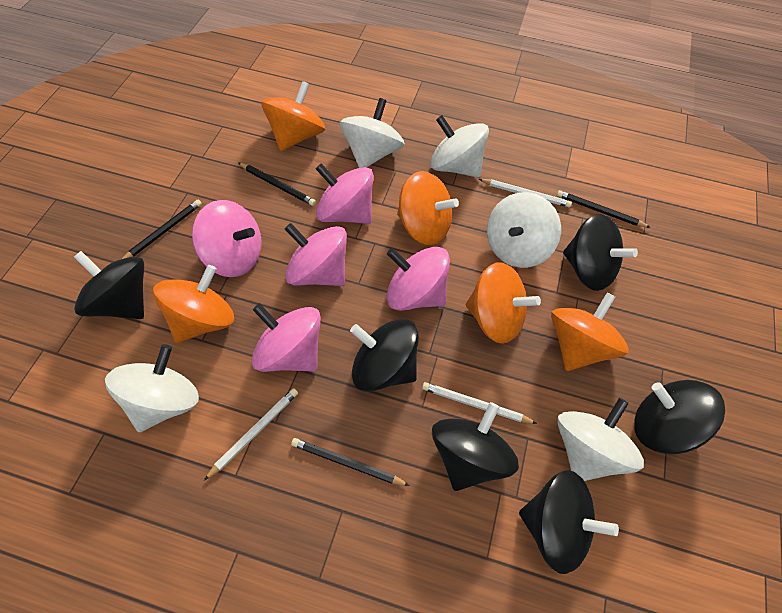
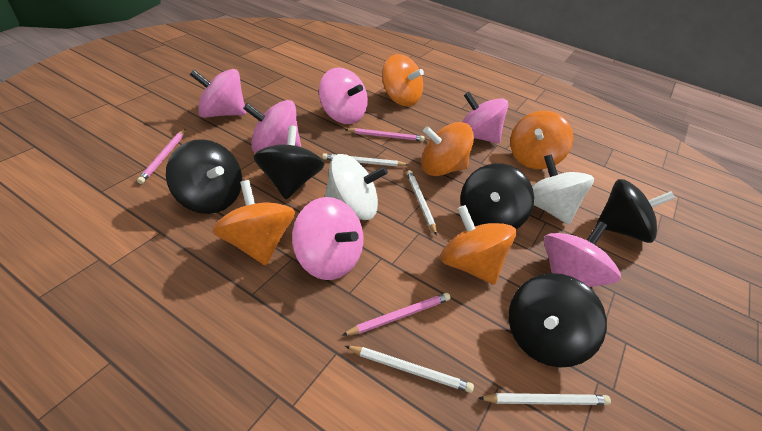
black pencil: [122,200,202,259] [239,163,316,206] [291,438,410,486] [557,190,651,228] = 4 -> none = 0
black spinning top: [74,251,144,319] [350,319,419,392] [432,402,519,491] [519,470,619,574] [563,214,638,291] [634,380,725,454] = 6 -> [166,139,242,214] [253,125,325,199] [460,163,534,229] [509,273,607,367] [596,179,675,243] = 5
pink pencil: none = 0 -> [137,129,185,184] [342,293,451,336] [345,128,425,141] = 3
pink spinning top: [192,200,262,277] [252,303,321,372] [285,223,347,286] [316,163,373,224] [387,247,450,311] = 5 -> [190,69,246,118] [243,100,301,153] [292,197,363,280] [319,68,368,124] [462,92,508,143] [544,221,621,287] = 6
white pencil: [204,388,298,480] [422,382,537,424] [479,179,572,207] = 3 -> [322,153,409,167] [345,346,474,393] [407,170,437,236] [478,393,611,405] = 4
white spinning top: [105,344,199,432] [340,98,405,168] [430,115,489,178] [487,192,561,268] [557,398,644,481] = 5 -> [324,154,388,220] [532,154,594,224] = 2

